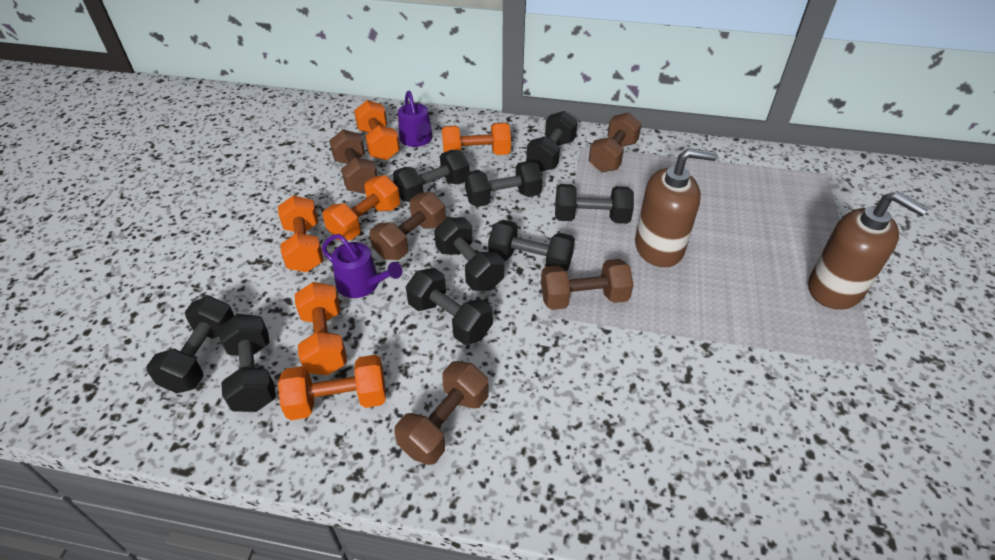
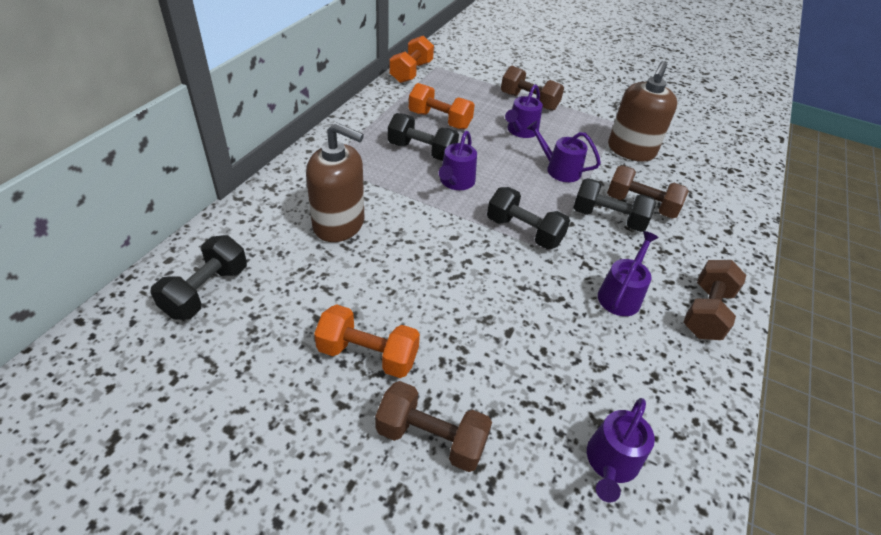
black dumbbell: [146,296,234,393] [219,314,276,412] [393,150,470,202] [406,268,493,345] [434,217,504,291] [465,161,542,207] [488,220,575,272] [526,111,578,172] [555,184,634,224] = 9 -> [151,235,247,320] [388,113,459,161] [487,187,570,250] [573,178,656,232] = 4
brown dumbbell: [329,130,377,194] [369,192,446,260] [394,361,489,465] [541,259,633,310] [589,112,642,172] = 5 -> [375,381,492,472] [501,66,564,111] [607,165,689,219] [683,260,746,340] = 4
orange dumbbell: [278,195,323,272] [278,355,386,420] [295,282,347,375] [323,175,400,240] [354,100,400,160] [442,123,511,155] = 6 -> [314,304,420,378] [389,36,434,83] [409,83,475,129] = 3
purple watering can: [322,234,402,298] [398,91,433,147] = 2 -> [439,131,477,190] [505,84,543,138] [526,121,601,182] [587,398,655,503] [598,231,659,316] = 5

